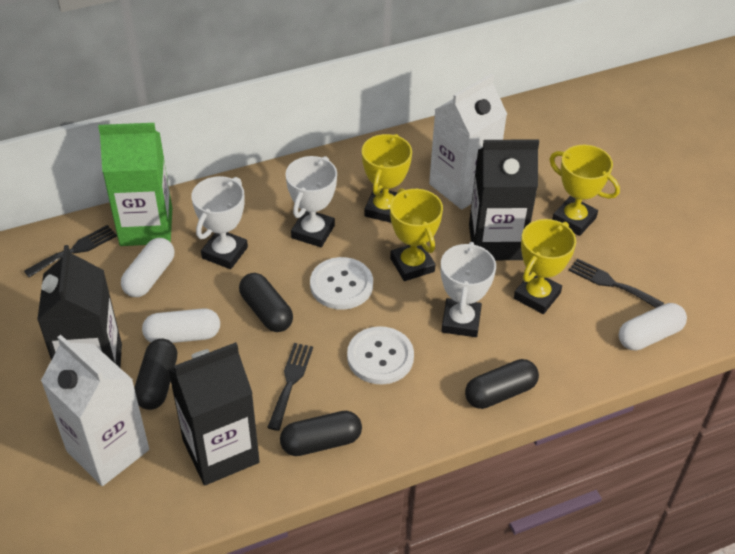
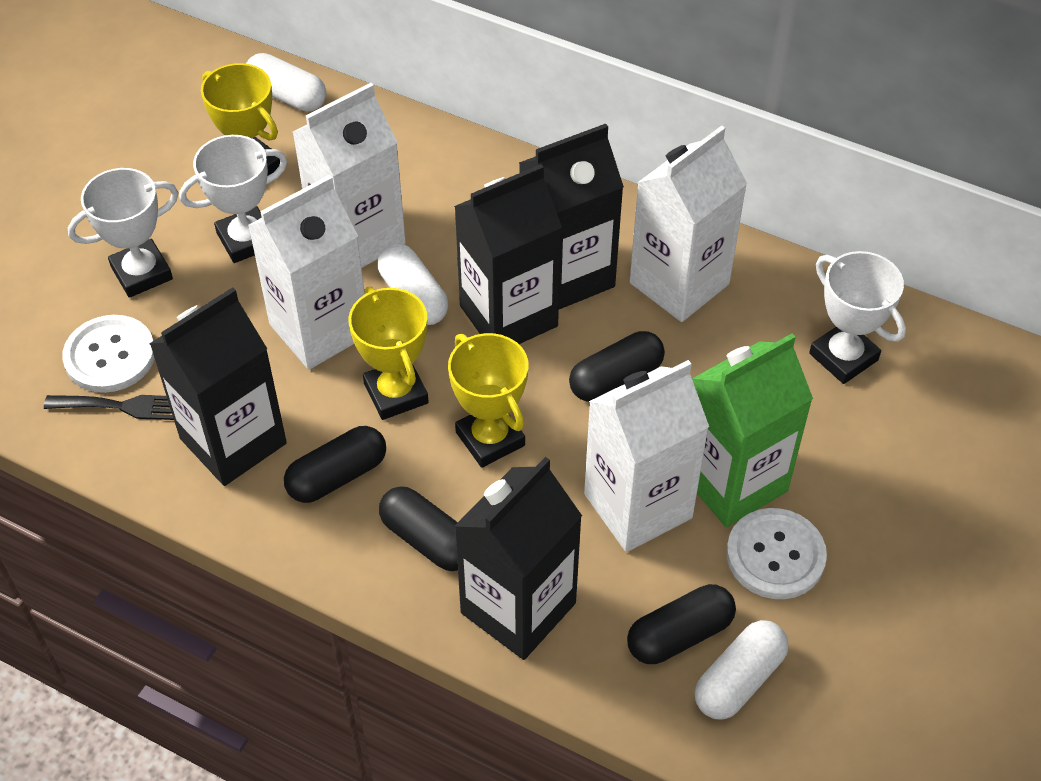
black carton: [37,245,122,367] [168,342,260,485] [469,139,539,260] = 3 -> [149,287,287,486] [454,164,562,344] [454,457,582,660] [519,124,624,309] = 4
black fork: [24,225,117,278] [267,343,313,431] [569,258,664,308] = 3 -> [44,395,174,420] = 1
white carton: [41,335,149,486] [429,74,507,210] = 2 -> [248,175,365,370] [293,83,406,268] [584,360,709,552] [630,126,747,322] = 4
yellow trophy: [362,134,412,223] [390,188,443,281] [514,219,576,314] [550,145,620,236] = 4 -> [201,63,280,175] [348,286,429,420] [448,333,528,468] = 3

